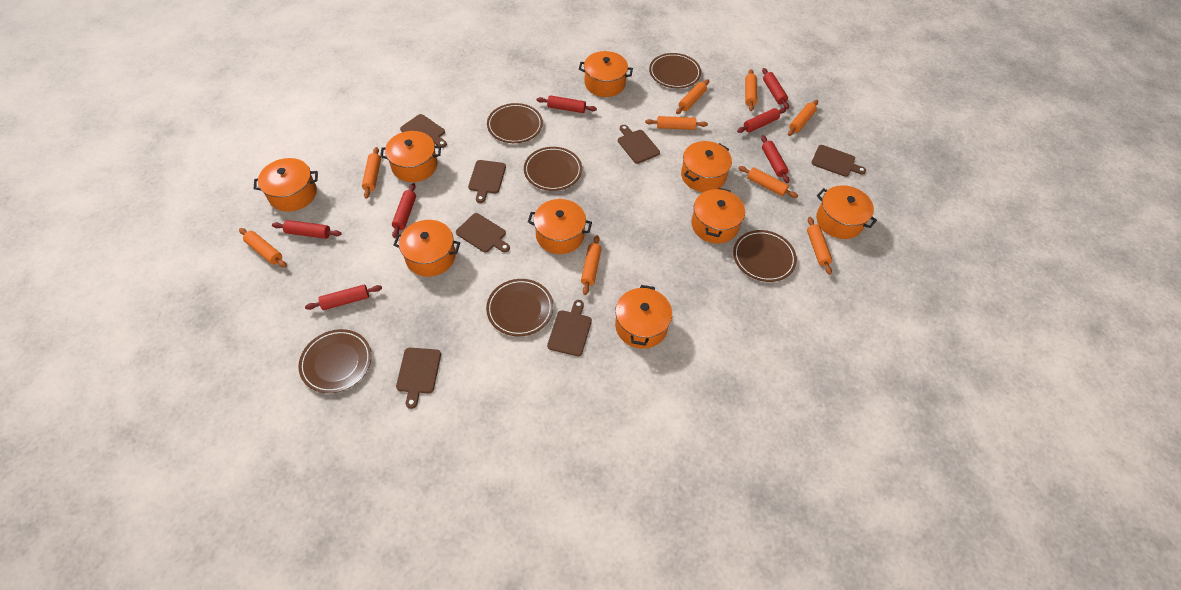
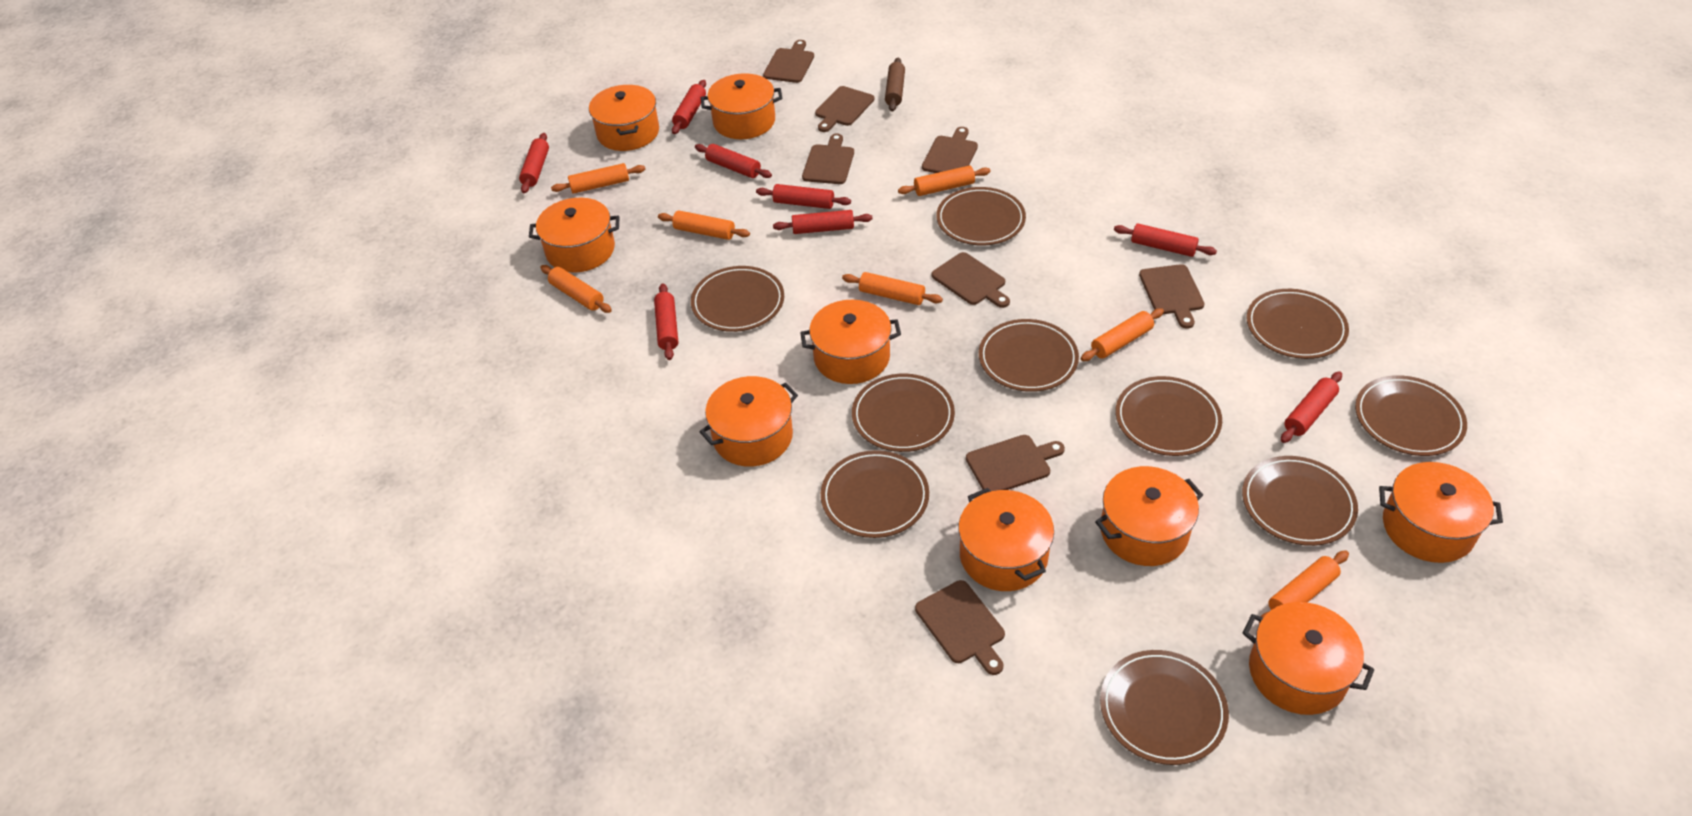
brown cutting board: [396,348,441,409] [400,114,447,148] [456,213,510,253] [468,160,506,203] [547,300,592,356] [618,125,660,164] [811,145,866,177] = 7 -> [763,40,814,83] [802,134,854,184] [815,86,875,132] [915,580,1005,675] [922,127,978,173] [931,252,1010,308] [966,435,1065,491] [1139,264,1204,329] = 8
brown plate: [298,329,372,393] [486,279,554,336] [487,103,543,143] [524,147,582,191] [649,53,701,88] [733,230,797,282] = 6 -> [691,266,784,332] [821,450,929,538] [852,374,955,452] [936,187,1026,245] [979,319,1079,392] [1100,650,1229,765] [1115,376,1222,456] [1242,456,1358,546] [1246,289,1349,359] [1355,375,1467,456] = 10
brown rolling pin: none = 0 -> [885,57,905,112] = 1
orange rolling pin: [239,228,287,268] [362,147,381,199] [581,235,602,295] [645,116,708,130] [676,79,709,114] [738,166,798,198] [745,69,757,111] [788,100,818,136] [807,217,832,275] = 9 -> [540,265,612,313] [551,163,645,194] [658,210,750,240] [842,272,943,305] [898,166,991,196] [1081,308,1164,361] [1259,550,1349,623] = 7
red rolling pin: [272,220,342,239] [305,285,382,310] [392,183,416,238] [537,95,597,113] [737,108,786,133] [761,135,789,183] [762,68,789,109] = 7 -> [519,133,549,193] [654,283,678,360] [672,80,706,134] [695,144,772,178] [756,184,851,209] [773,210,873,234] [1114,224,1217,257] [1281,371,1342,443] = 8

